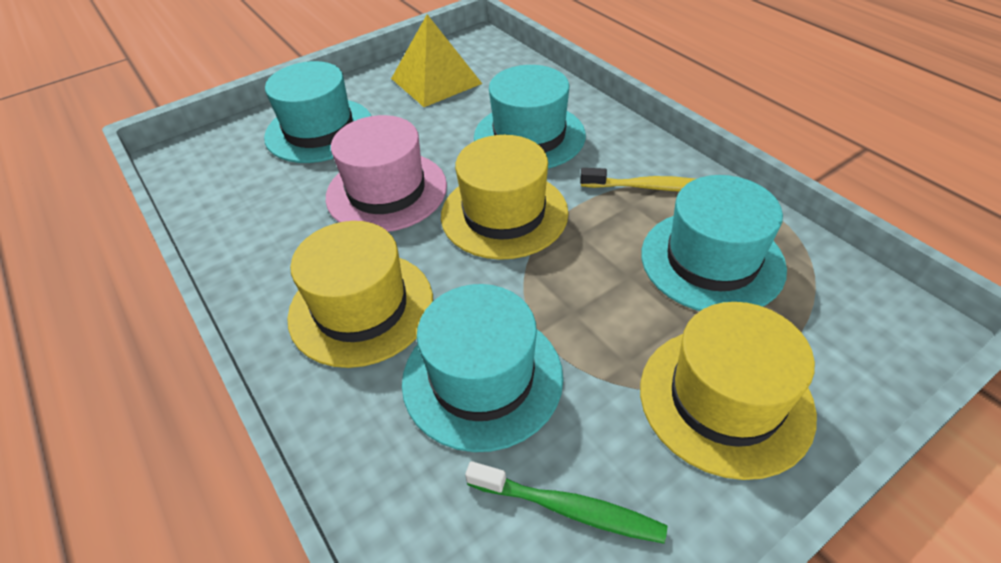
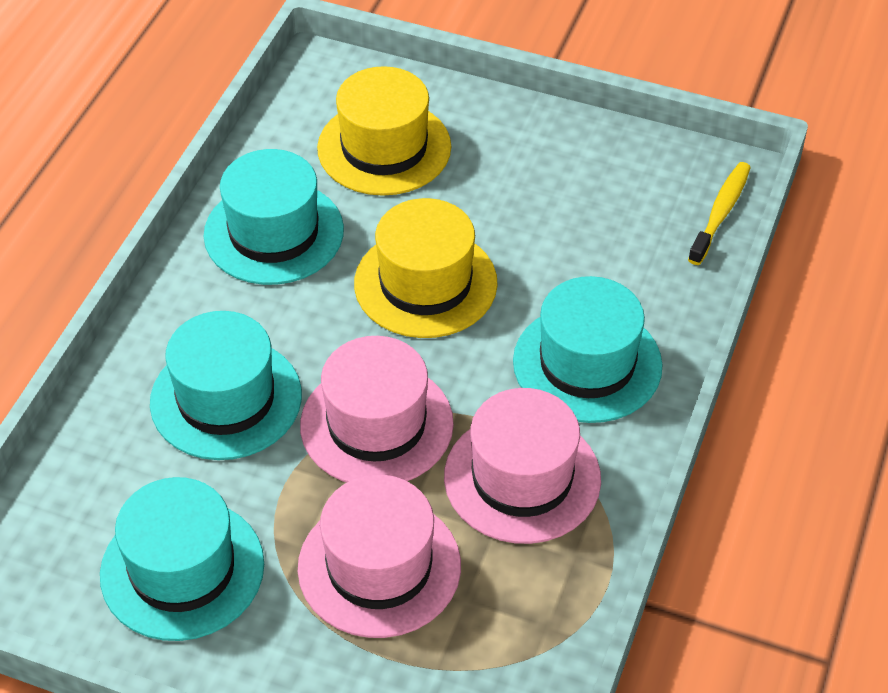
green toothbrush: [465,461,667,544] = 1 -> none = 0
pink hat: [326,115,447,232] = 1 -> [298,475,461,638] [300,336,454,483] [444,388,601,544] = 3
yellow hat: [287,221,433,368] [441,135,568,260] [640,302,817,480] = 3 -> [317,66,451,196] [354,198,498,338] = 2
yellow pyramid: [391,14,482,107] = 1 -> none = 0

